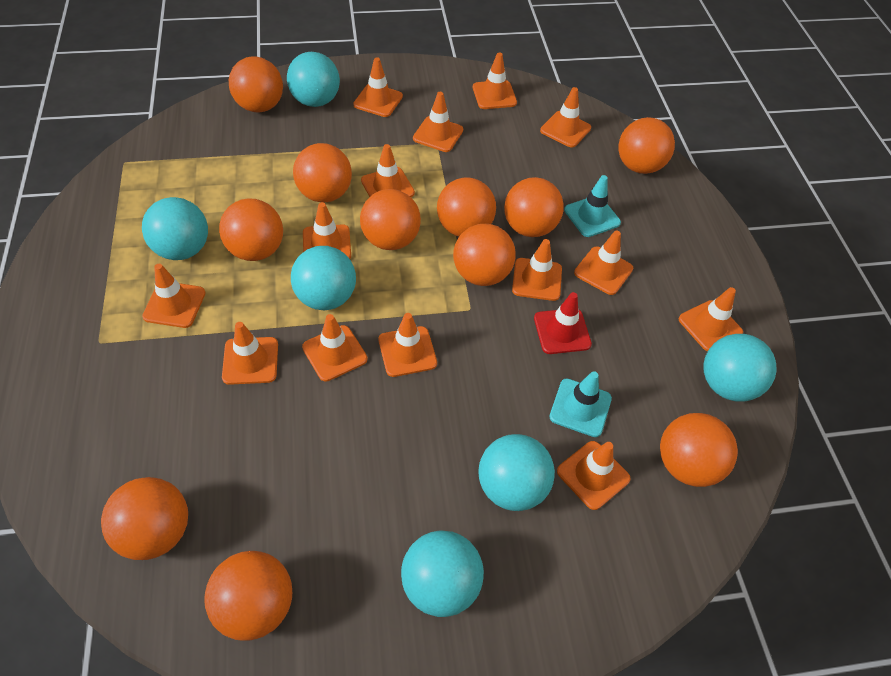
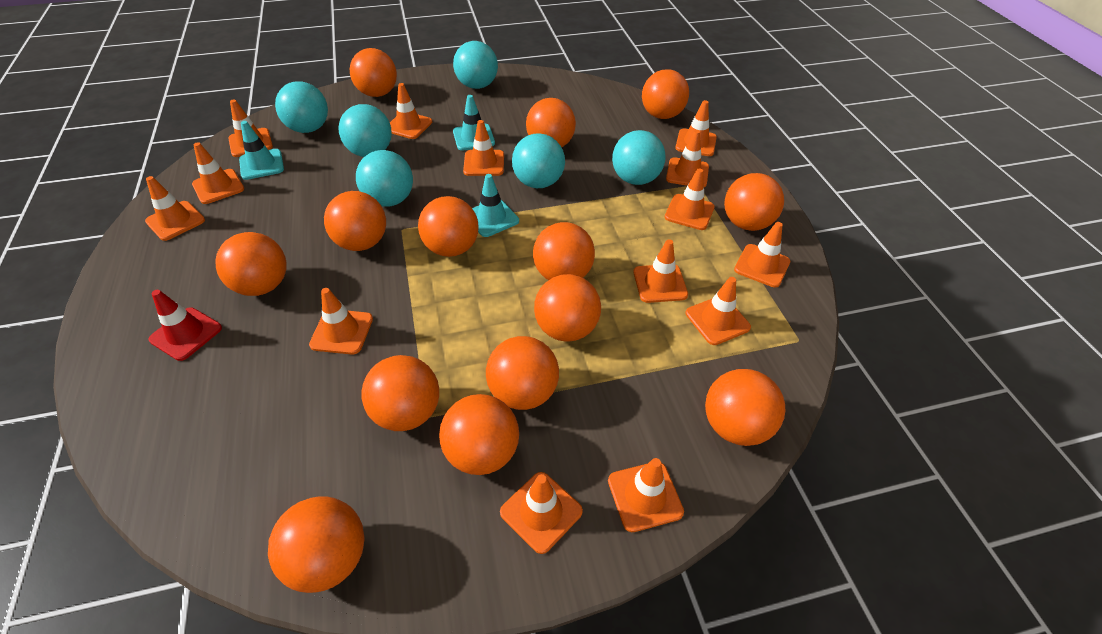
orange ball: [101,477,188,560] [204,551,292,641] [219,198,283,261] [229,56,283,112] [293,143,352,203] [360,189,421,250] [437,178,496,237] [453,223,516,286] [504,177,564,237] [619,117,675,174] [660,413,738,487] = 11 -> [216,232,287,296] [268,496,365,593] [324,191,386,251] [350,48,397,97] [361,355,439,431] [418,196,479,257] [439,394,519,475] [486,336,559,410] [526,98,576,147] [533,222,595,280] [534,274,601,342] [642,69,689,119] [705,369,786,446] [724,173,784,231] = 14
turquoise traffic cone: [550,371,612,437] [564,175,621,237] = 2 -> [239,121,284,180] [453,95,495,150] [472,174,519,237] = 3

